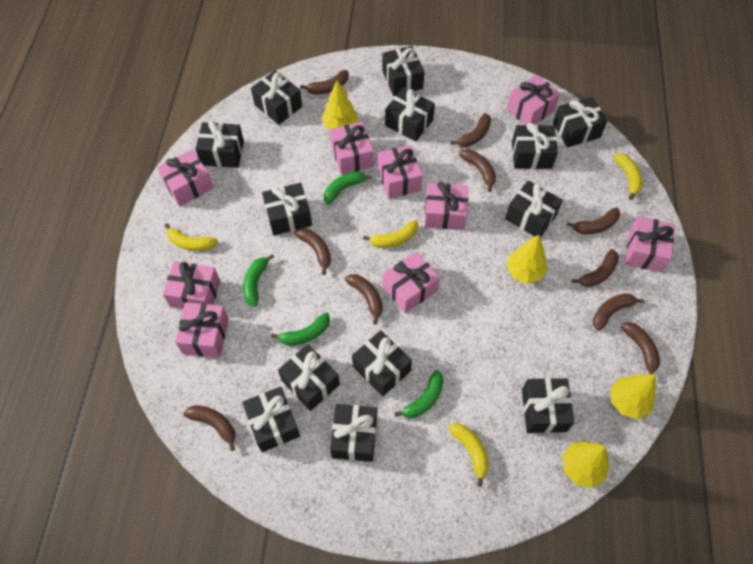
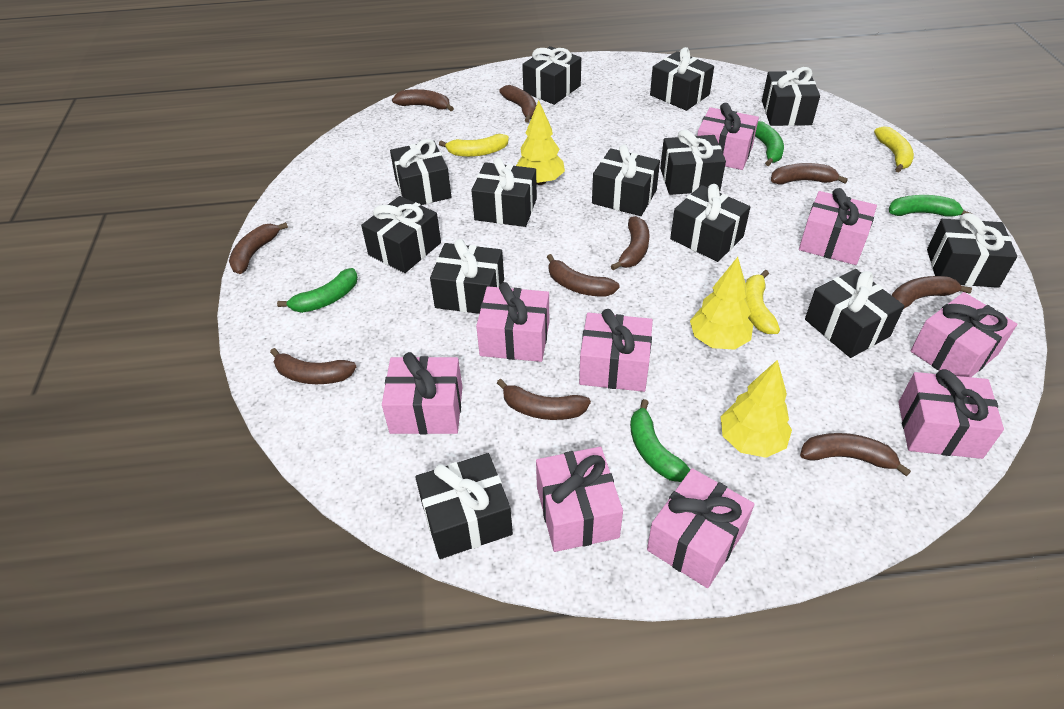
yellow banana: [164,223,218,251] [363,220,418,248] [448,423,489,486] [614,153,642,200] = 4 -> [439,134,509,157] [745,270,780,334] [874,126,914,173] = 3
yellow tree: [321,80,358,130] [507,235,548,284] [563,441,609,488] [611,374,657,419] = 4 -> [516,100,565,185] [690,257,753,350] [721,360,792,458] = 3

